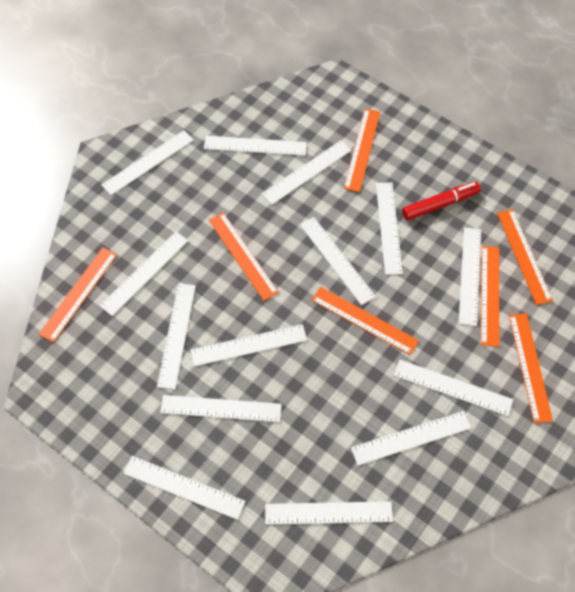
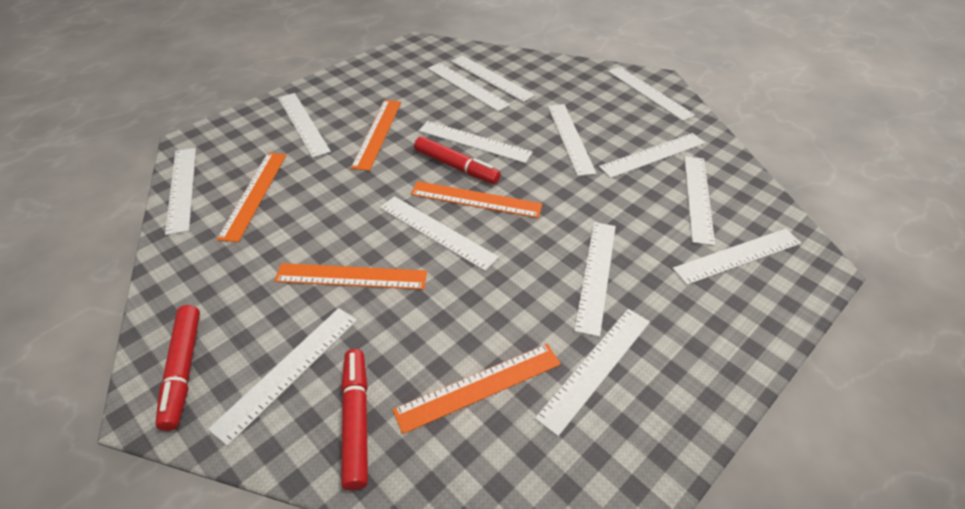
orange ruler: [38,247,117,342] [209,212,279,301] [312,287,419,355] [344,109,380,192] [481,246,499,347] [497,209,553,305] [509,313,553,423] = 7 -> [217,153,286,242] [274,263,427,290] [351,100,401,171] [392,344,561,434] [411,181,542,218] = 5
red marker: [402,181,481,220] = 1 -> [155,305,200,431] [341,349,368,490] [414,136,501,184] = 3

